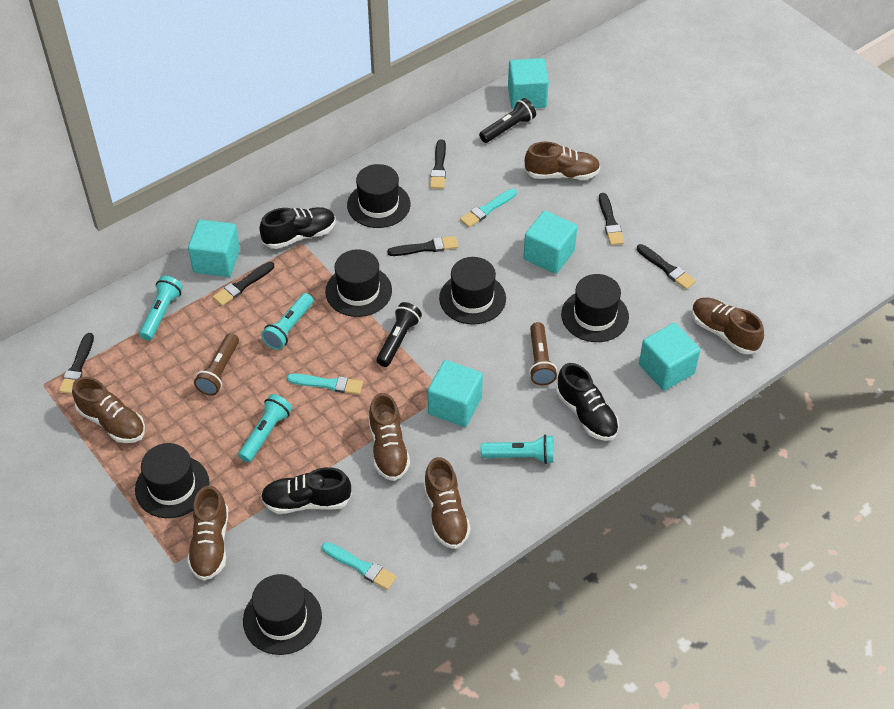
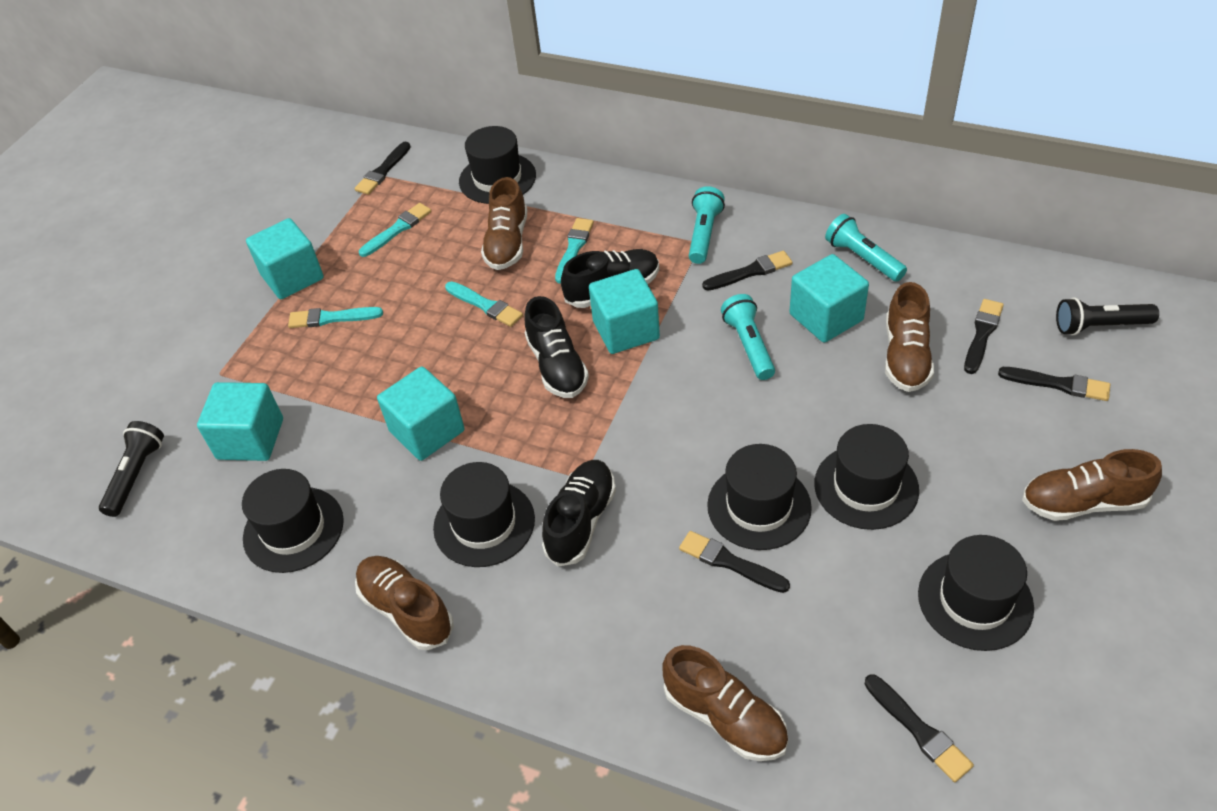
brown flashlight: [194,333,239,395] [529,322,557,385] = 2 -> none = 0
brown shoe: [72,377,145,443] [187,485,228,581] [368,393,410,481] [423,457,470,549] [524,142,600,180] [692,297,764,354] = 6 -> [355,556,454,650] [481,177,527,270] [662,645,788,761] [885,282,934,392] [1022,449,1162,521] = 5
turquoise brush: [287,374,363,395] [322,542,397,590] [460,189,517,227] = 3 -> [288,307,383,328] [359,203,432,257] [445,281,523,327] [555,218,594,283] = 4
turquoise flashlight: [139,276,183,340] [238,394,292,463] [261,293,313,350] [481,435,554,464] = 4 -> [689,186,725,264] [721,294,775,380] [825,214,907,282] = 3

